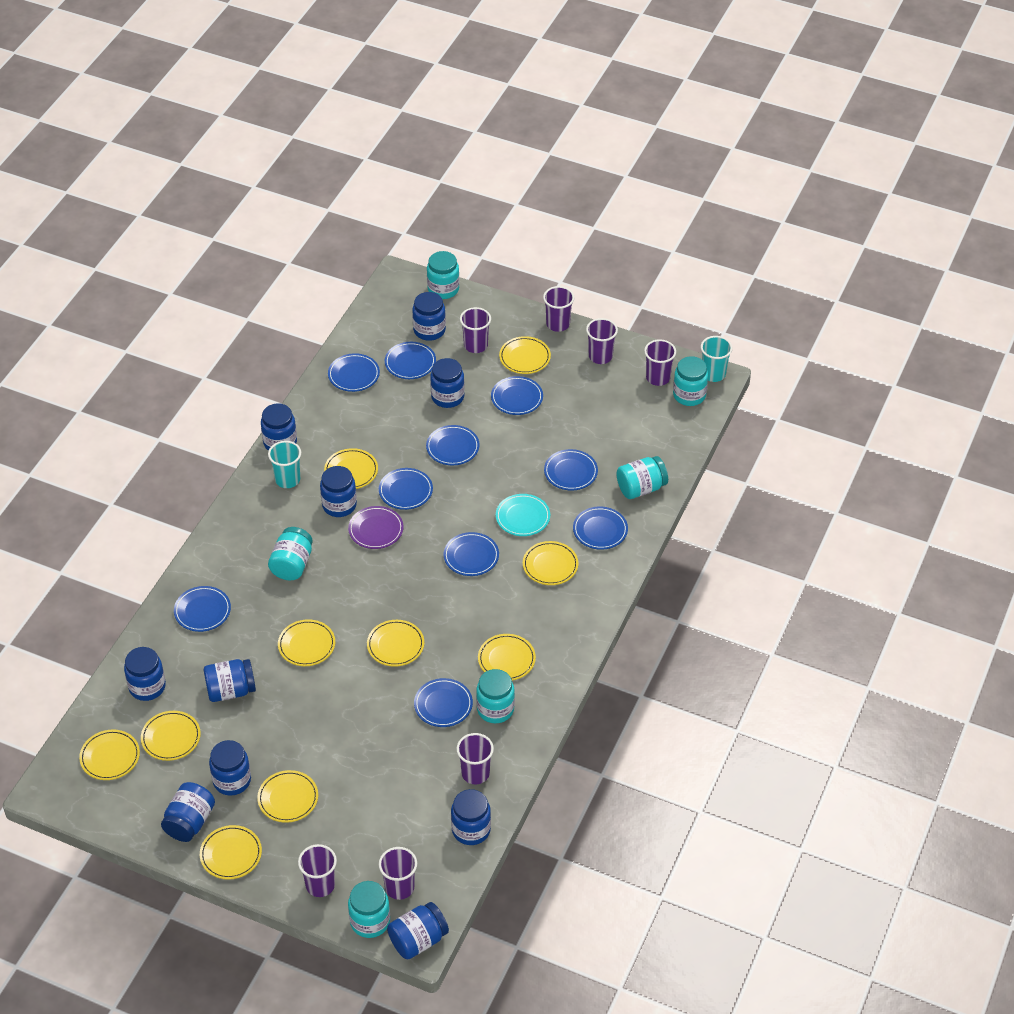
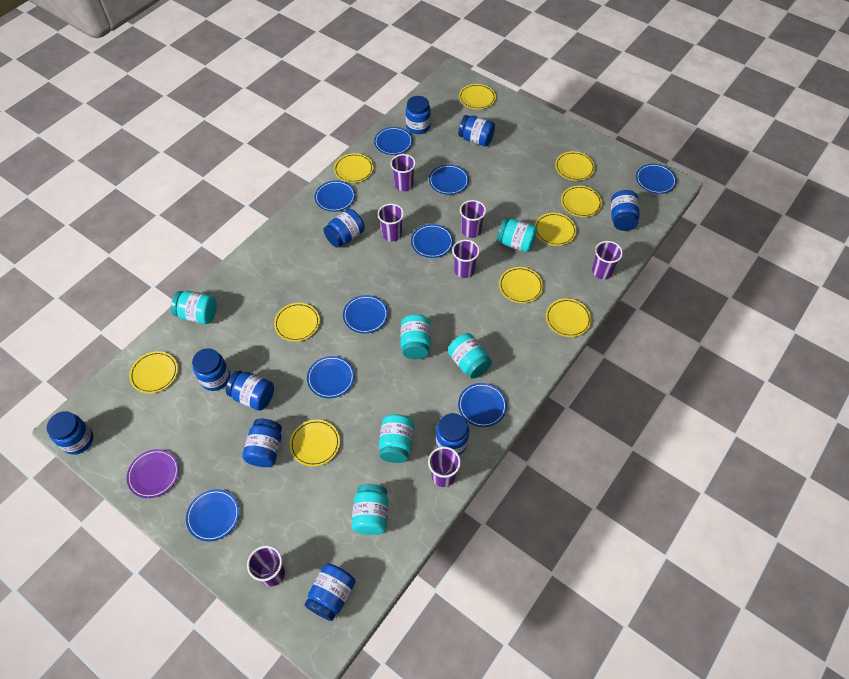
blue plate: [174,586,231,632] [328,353,380,392] [379,468,433,510] [385,342,436,379] [414,678,473,727] [426,425,480,465] [443,532,499,576] [491,376,543,415] [544,449,598,491] [573,506,628,550] = 10 -> [186,489,240,541] [307,356,355,398] [315,181,355,212] [343,295,388,334] [374,127,413,155] [411,224,453,258] [429,164,469,195] [458,383,507,427] [636,164,677,194] = 9
turquoise cup: [268,441,301,488] [701,336,733,382] = 2 -> none = 0
turquoise plate: [496,494,550,536] = 1 -> none = 0

